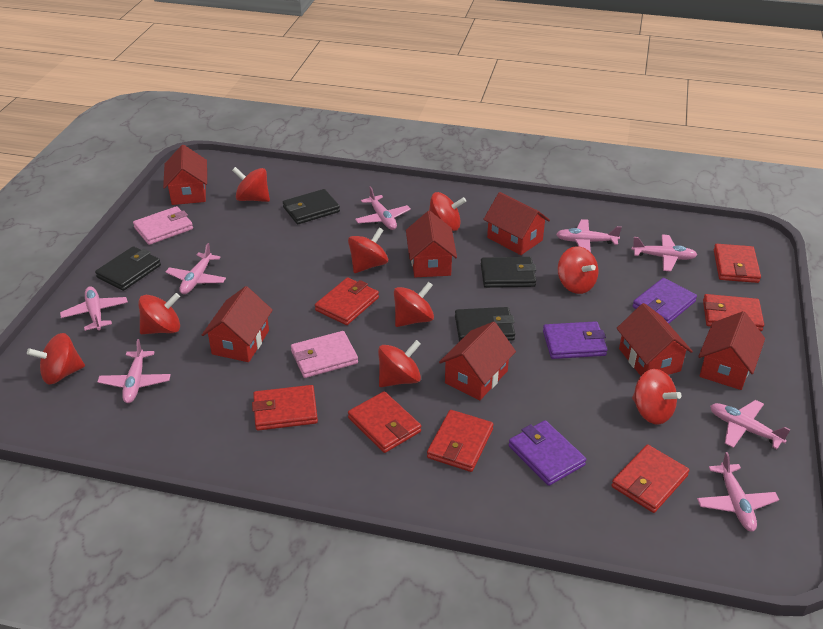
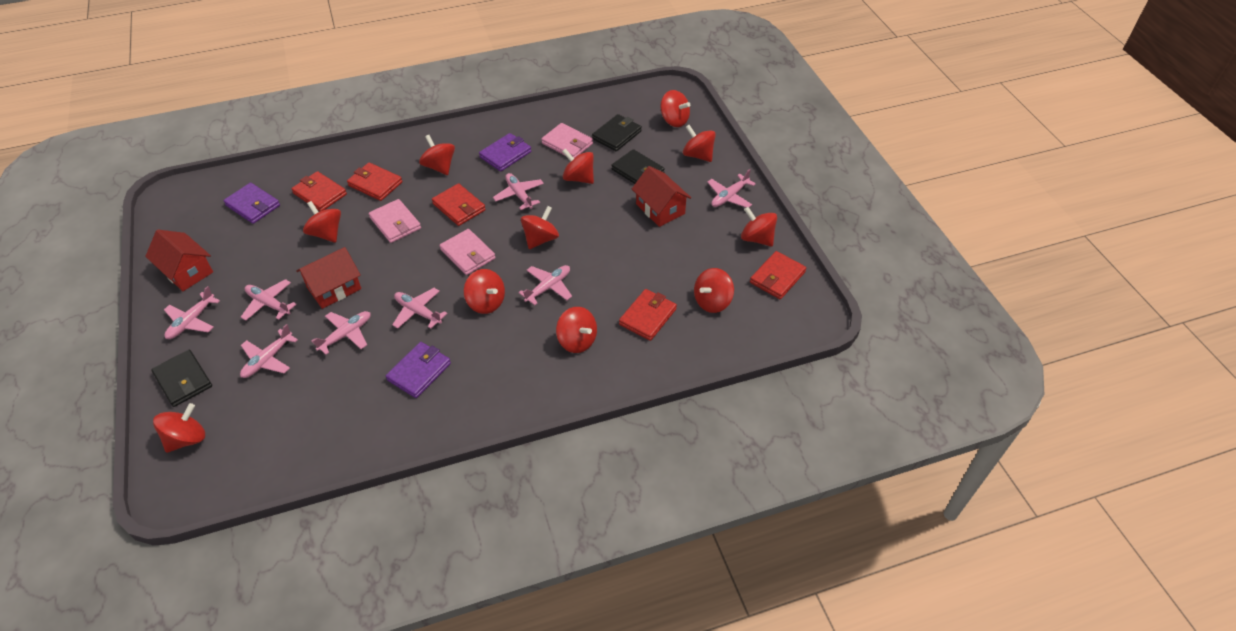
black wallet: [95,246,161,291] [283,189,340,224] [455,307,515,342] [481,257,536,288] = 4 -> [151,350,212,407] [592,114,642,151] [612,149,665,184] = 3
pink wallet: [133,206,193,245] [291,331,358,378] = 2 -> [369,199,421,243] [440,229,495,275] [541,123,593,158] = 3
red house: [163,145,207,205] [202,286,273,362] [406,211,457,277] [439,322,516,400] [483,192,550,255] [617,303,693,376] [698,311,765,390] = 7 -> [145,230,213,291] [296,247,361,309] [632,166,691,227] = 3
red spinning top: [27,333,85,385] [138,293,180,334] [232,167,270,202] [348,228,388,273] [378,340,421,387] [394,282,434,327] [429,192,466,231] [558,246,599,294] [632,369,682,425] = 9 -> [153,403,205,453] [303,201,341,243] [419,135,455,175] [464,269,505,314] [521,206,559,249] [556,307,597,353] [562,149,594,184] [660,90,690,127] [683,125,716,162] [694,268,734,313] [741,207,777,247] = 11
red wallet: [252,385,318,431] [315,277,379,325] [348,391,421,453] [427,410,493,472] [611,445,690,513] [703,294,764,331] [713,244,761,283] = 7 -> [291,171,347,211] [347,162,402,201] [432,183,486,226] [619,289,677,341] [750,251,806,299] = 5

